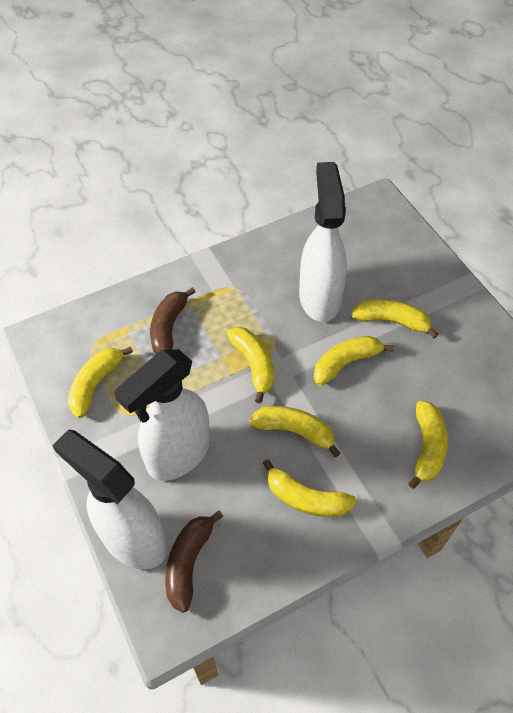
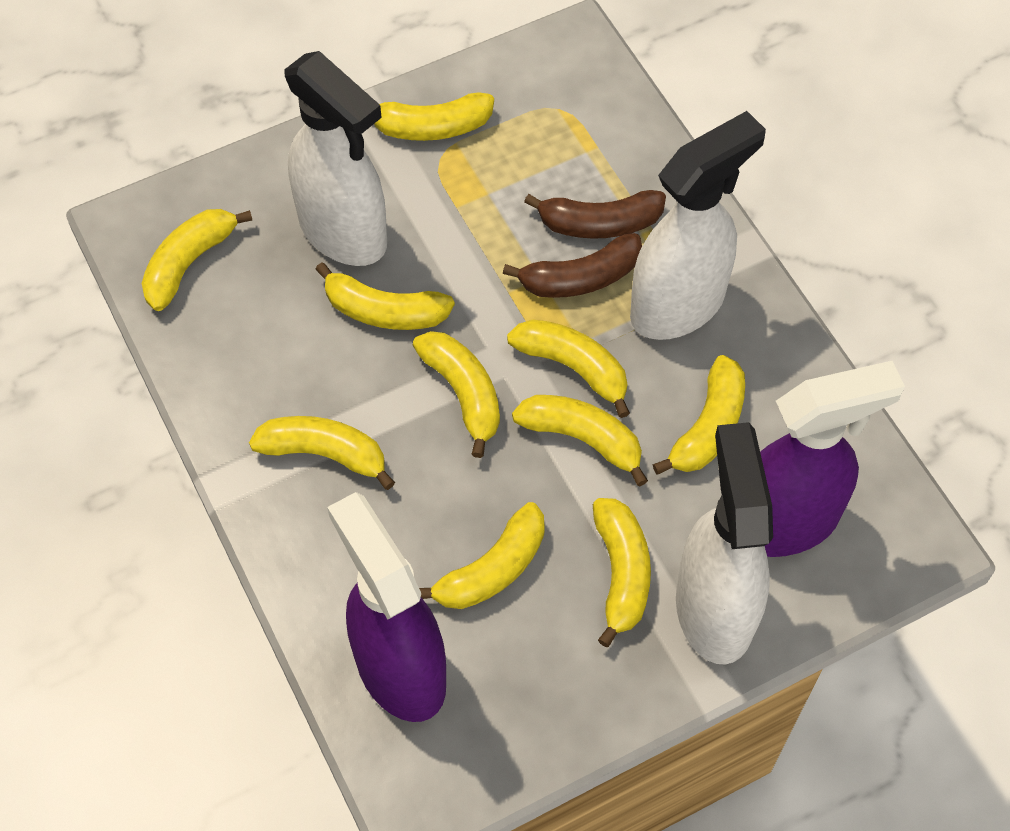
purple spray bottle: none = 0 -> [327,492,446,722] [760,361,905,557] = 2
yellow banana: [68,346,133,418] [227,327,274,403] [249,406,340,458] [263,459,356,517] [313,336,394,386] [351,299,438,338] [408,401,448,489] = 7 -> [142,209,252,311] [249,416,395,490] [315,262,455,330] [374,92,494,141] [413,331,500,458] [419,502,545,609] [507,320,630,418] [512,395,648,487] [593,498,651,647] [653,355,745,475] = 10

